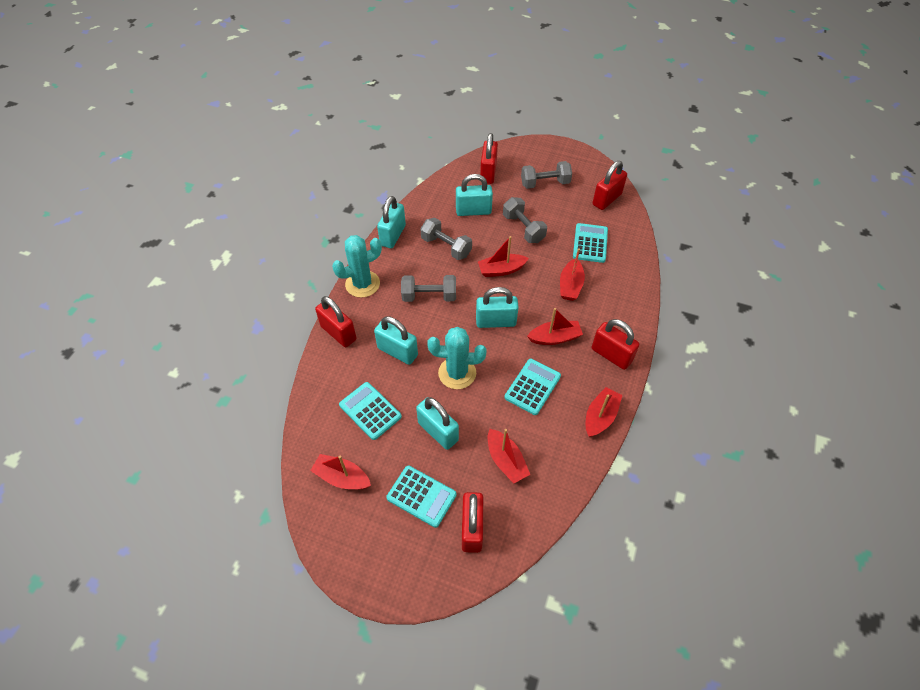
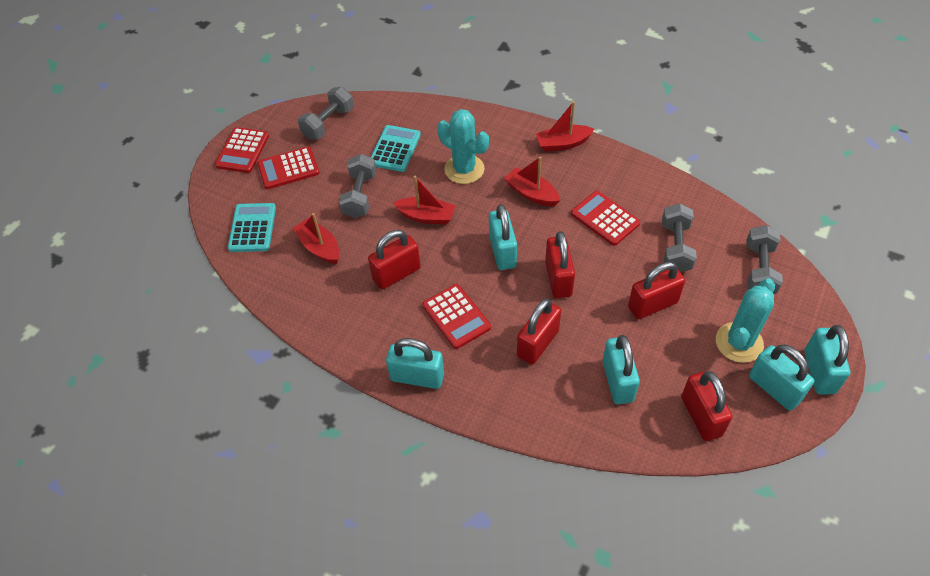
red boat: [310,454,371,490] [478,236,529,277] [488,429,530,484] [527,308,583,345] [560,248,585,301] [586,387,623,437] = 6 -> [293,213,340,264] [393,176,456,225] [504,157,560,206] [536,101,594,152] = 4
red calculator: none = 0 -> [215,127,269,173] [257,147,319,189] [422,284,491,349] [571,191,640,246] = 4
turquoise calculator: [339,382,402,440] [386,466,457,528] [504,359,561,415] [573,223,608,263] = 4 -> [228,203,276,252] [370,125,421,172] = 2

